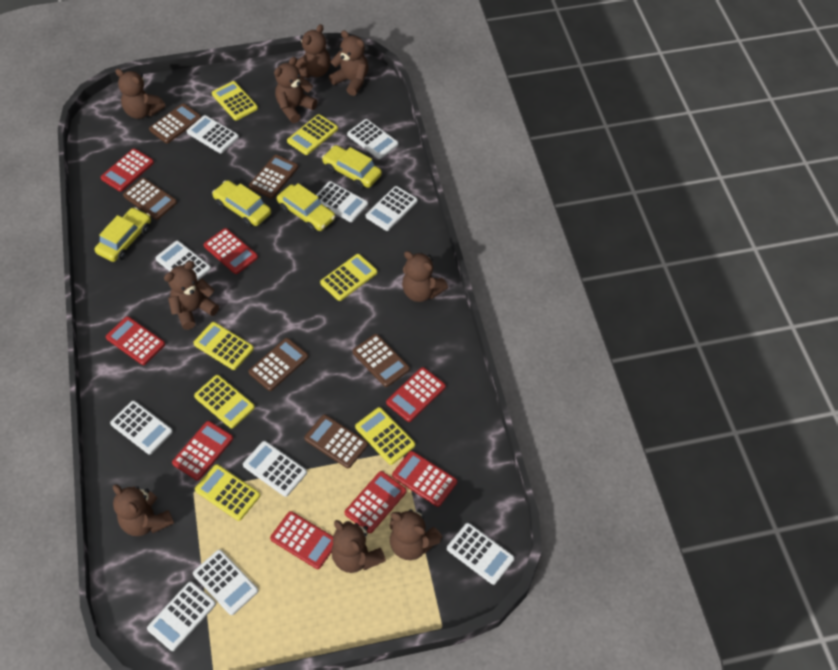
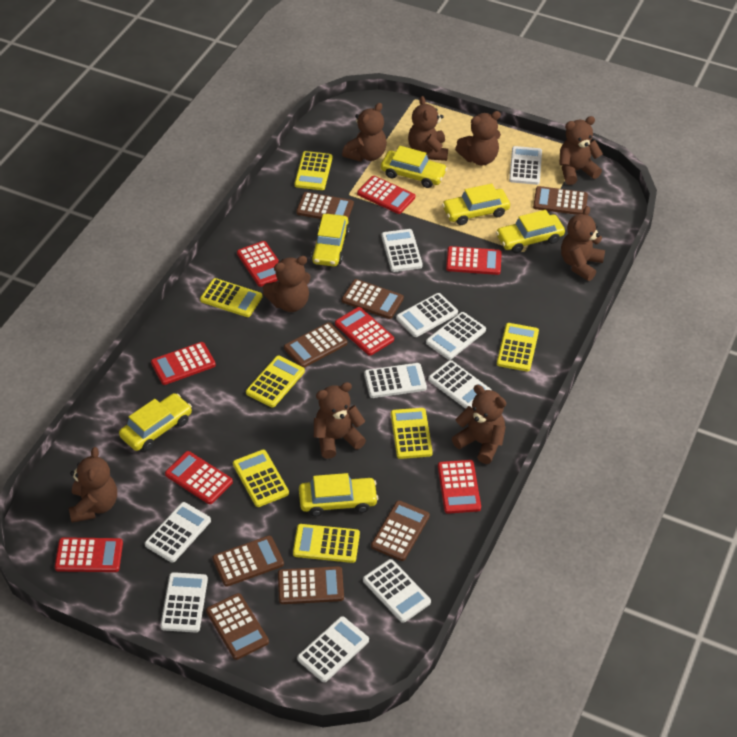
brown calculator: [123,178,177,220] [149,103,201,143] [249,155,298,198] [249,338,308,391] [304,415,368,468] [353,334,410,387] = 6 -> [206,593,269,660] [212,536,284,587] [278,566,344,604] [284,322,347,368] [296,192,354,219] [342,279,404,319] [371,500,430,561] [533,186,588,215] = 8
yellow car: [95,207,151,262] [212,180,271,227] [277,183,335,232] [322,145,382,189] = 4 -> [119,393,192,451] [299,473,378,516] [311,214,350,267] [381,146,448,188] [442,183,510,225] [496,210,565,253] = 6

